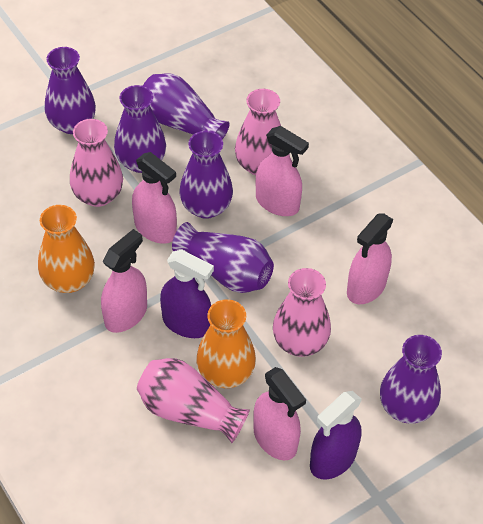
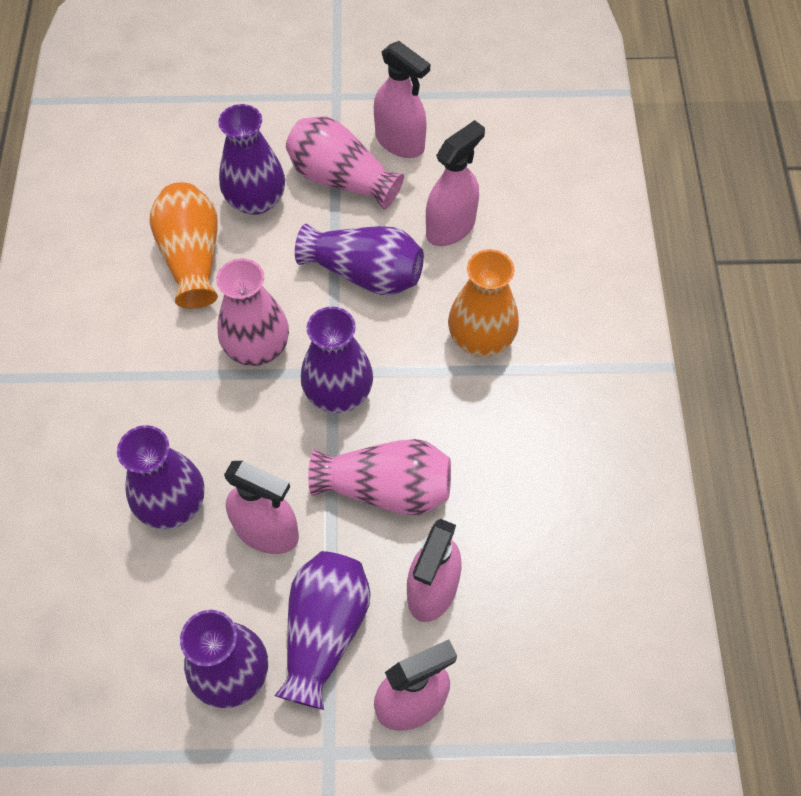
pink vase: [70,119,123,207] [137,358,250,443] [235,89,281,175] [273,268,331,357] = 4 -> [216,258,289,366] [286,116,404,210] [308,439,451,516] = 3
purple spray bottle: [160,249,214,338] [310,391,362,479] = 2 -> none = 0

